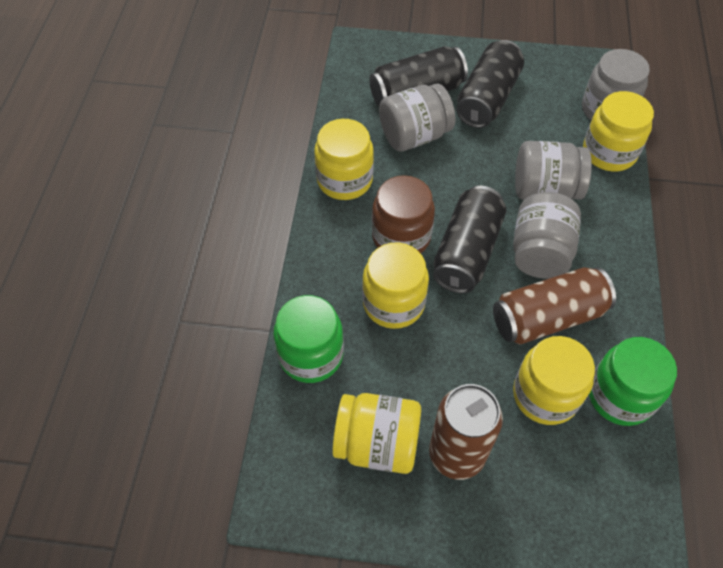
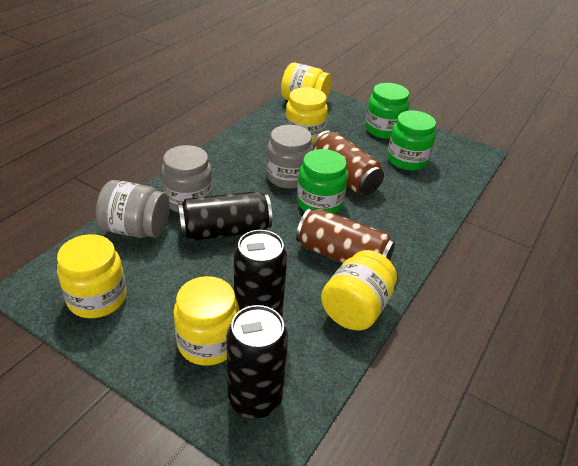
brown jar: [372,175,435,254] = 1 -> none = 0
green jar: [273,295,344,383] [589,337,677,426] = 2 -> [297,149,348,214] [365,83,409,139] [387,110,436,171] = 3
grey jar: [379,83,455,152] [513,192,581,279] [515,141,592,200] [582,49,650,120] = 4 -> [96,180,170,238] [161,145,213,212] [266,125,314,189] = 3

